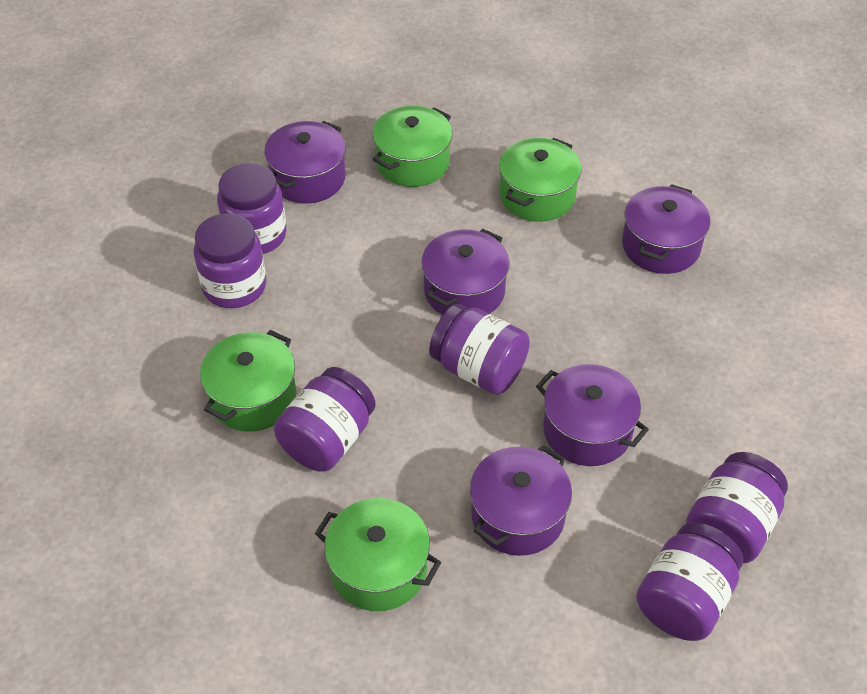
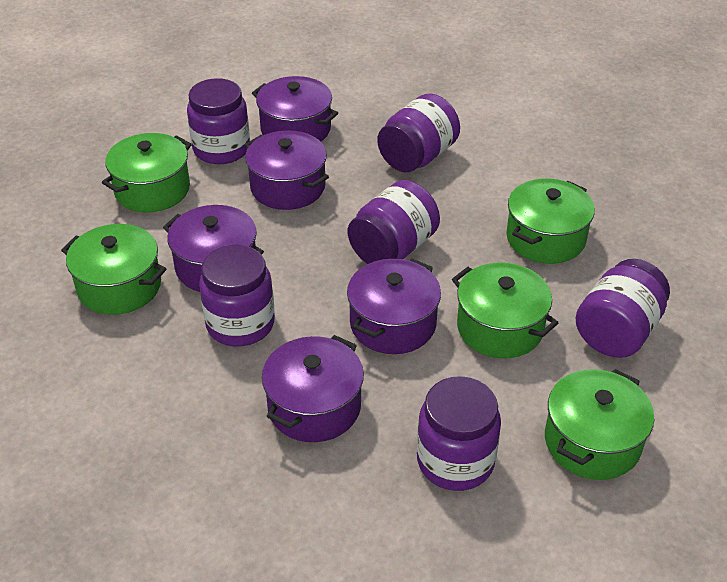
green pot: [200,330,296,432] [315,498,441,611] [372,106,452,187] [499,138,581,222] = 4 -> [61,224,166,315] [102,133,192,212] [452,262,558,359] [506,179,595,264] [545,369,654,480] = 5

